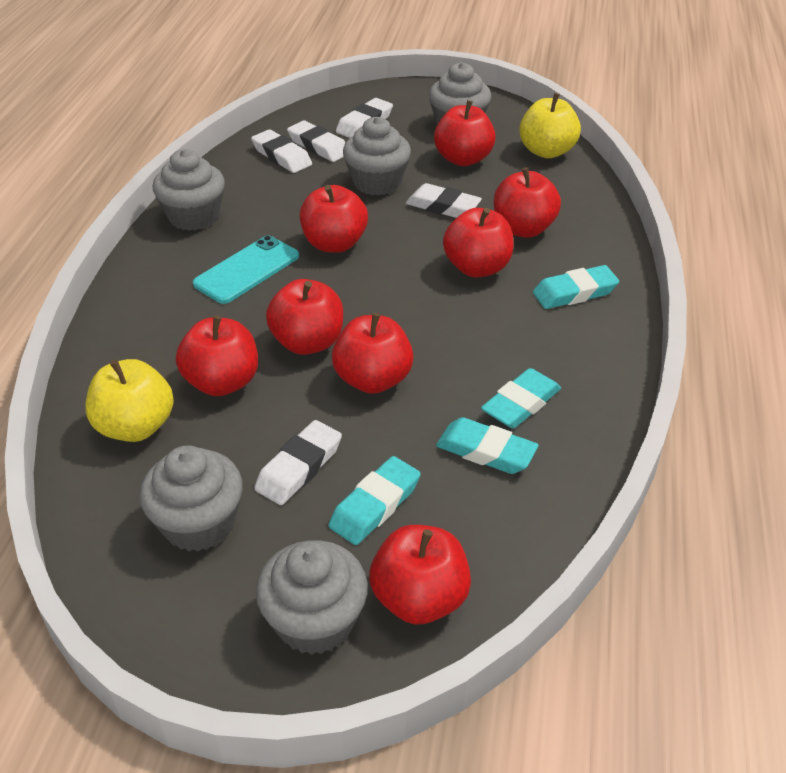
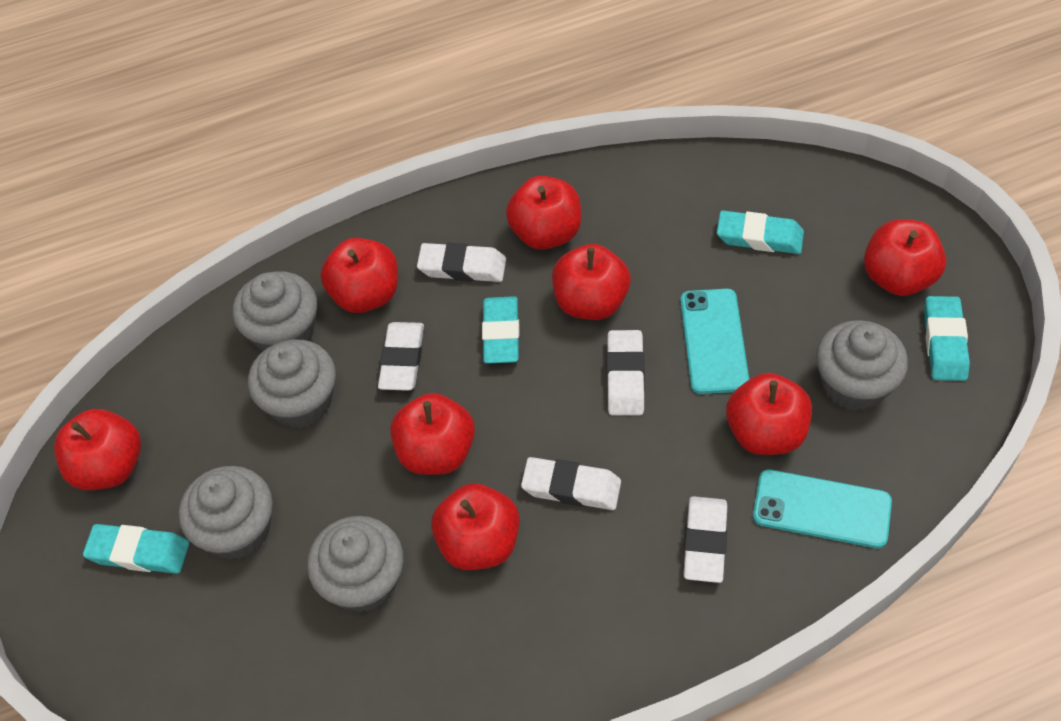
turquoise phone: [193,235,299,304] = 1 -> [680,289,749,394] [753,470,892,548] = 2
yellow apple: [85,359,174,442] [519,93,581,158] = 2 -> none = 0

